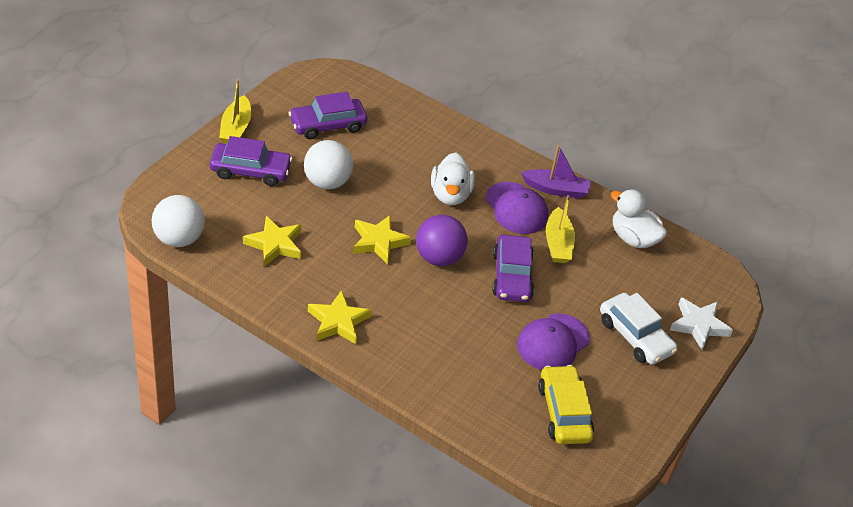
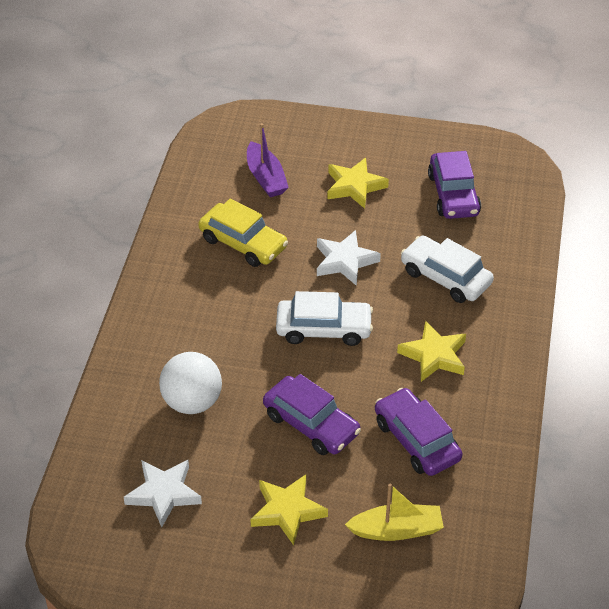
purple ball: [416,215,467,266] = 1 -> none = 0
purple cap: [485,182,548,234] [517,313,590,370] = 2 -> none = 0
white ball: [152,195,205,247] [304,140,353,189] = 2 -> [159,352,222,414] = 1
white car: [600,293,677,365] = 1 -> [276,291,373,346] [401,235,494,303] = 2
white duck: [431,152,475,205] [611,189,667,248] = 2 -> none = 0
white star: [670,297,733,350] = 1 -> [124,460,202,527] [317,230,381,286] = 2
yellow boat: [219,79,251,144] [546,195,575,263] = 2 -> [345,484,444,541] = 1

